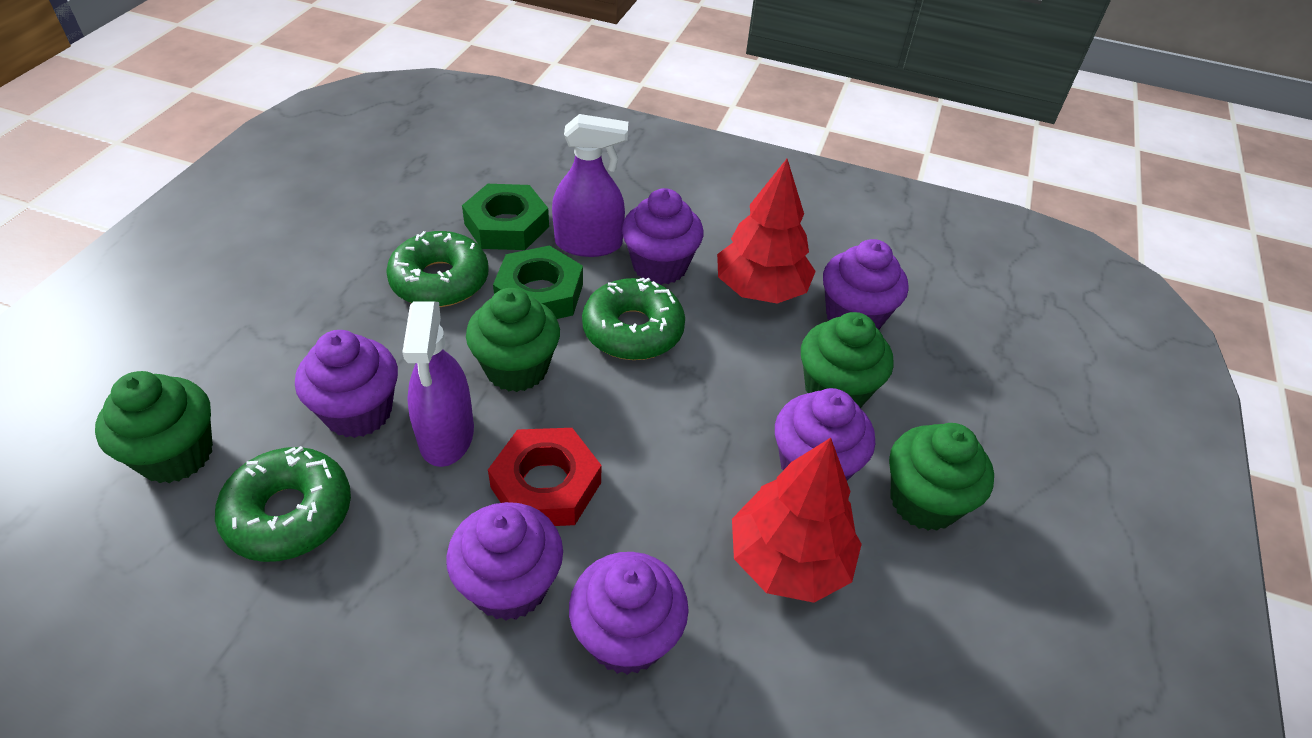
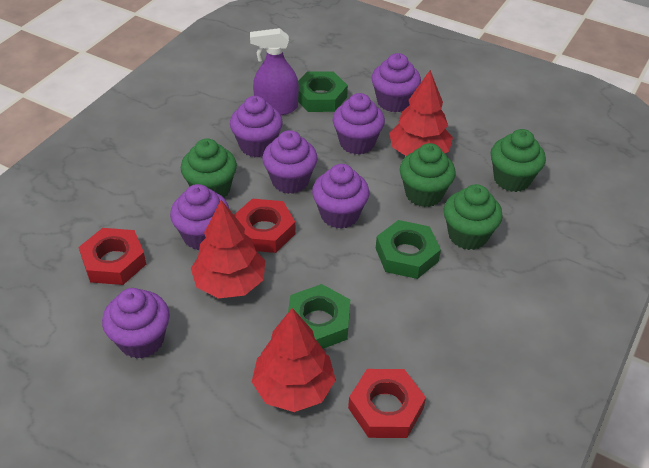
green donut: [215,446,351,562] [386,231,489,307] [582,278,685,360] = 3 -> none = 0
green nut: [462,184,549,250] [493,245,583,319] = 2 -> [288,284,350,349] [298,71,348,112] [376,220,441,279] = 3
purple cupcake: [295,330,398,438] [446,502,563,621] [569,552,689,675] [622,188,704,285] [775,388,875,481] [823,239,908,330] = 6 -> [102,288,170,359] [170,184,230,250] [230,96,283,157] [262,130,318,194] [312,164,370,229] [333,93,385,155] [371,53,421,112] = 7
purple spray bottle: [402,301,474,467] [552,114,628,257] = 2 -> [250,28,299,115] = 1
red nut: [488,428,601,526] = 1 -> [78,228,146,285] [234,199,296,253] [348,369,426,438] = 3
red tree: [717,159,816,304] [732,438,862,603] = 2 -> [191,200,265,298] [252,308,336,412] [389,70,453,156] = 3

